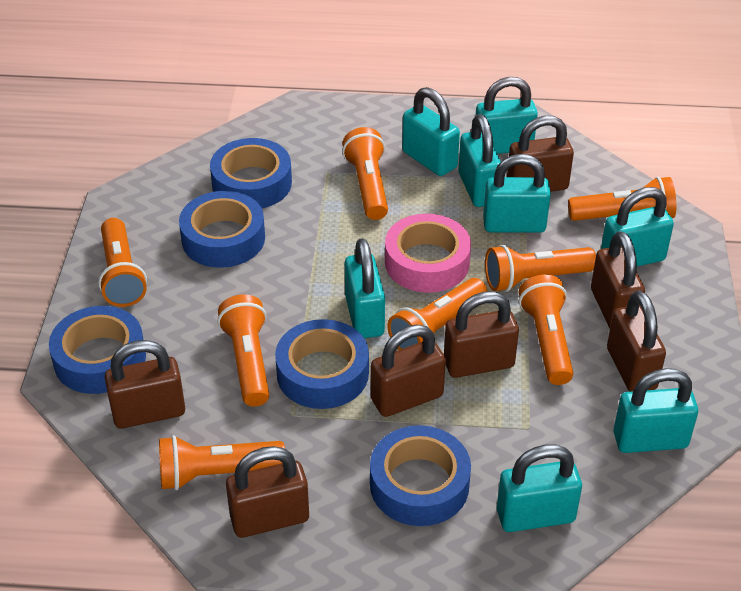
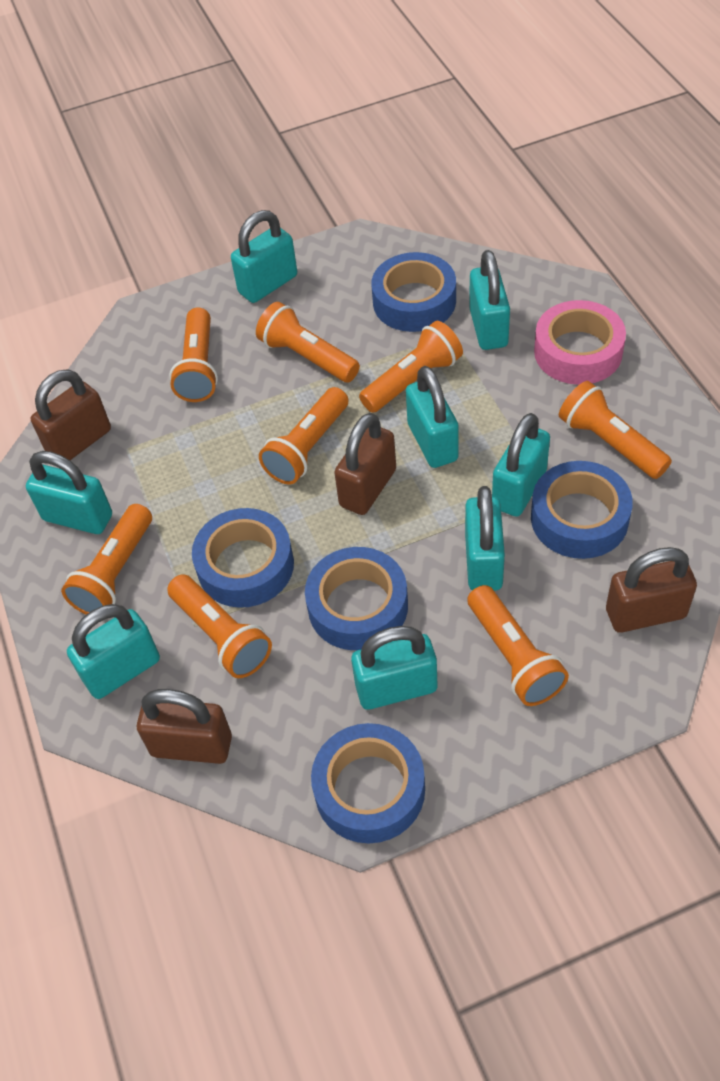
brown padlock: [104,340,185,429] [226,446,309,538] [371,325,446,417] [444,291,519,378] [507,116,574,192] [591,231,645,328] [607,291,666,392] = 7 -> [31,369,111,460] [137,689,232,764] [334,413,396,515] [606,547,697,633] = 4

